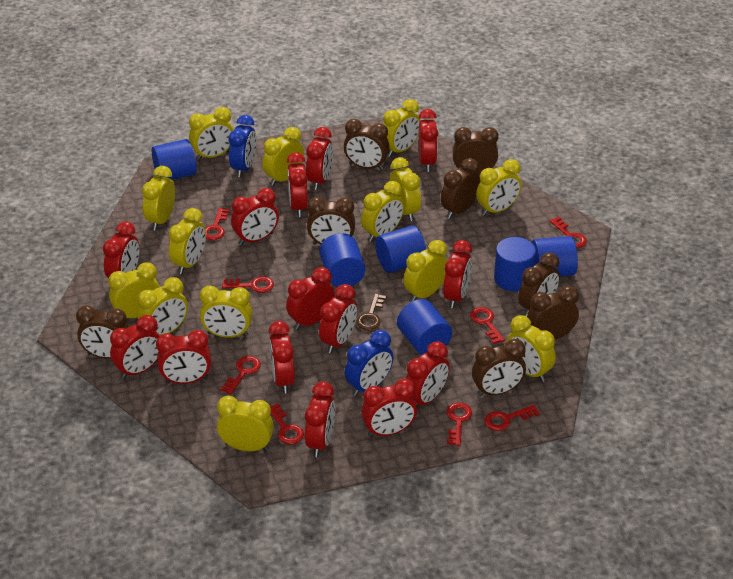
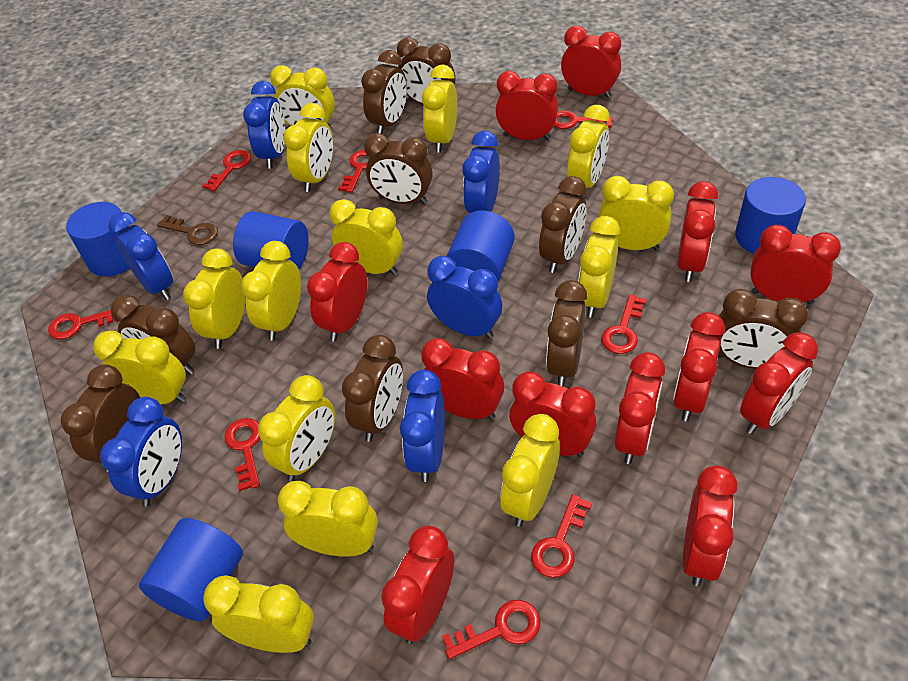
blue clock: [229,115,256,177] [345,330,394,396] = 2 -> [100,397,182,506] [109,212,173,300] [243,81,285,168] [400,370,445,482] [427,256,502,339] [462,131,500,213] = 6
blue cylinder: [152,139,197,180] [319,233,366,287] [375,225,426,273] [397,299,452,355] [494,237,536,291] [532,236,578,276] = 6 -> [66,202,129,276] [139,518,243,621] [233,211,309,270] [447,211,515,281] [735,177,806,254] = 5
brown clock: [76,305,129,359] [307,197,355,245] [344,119,389,170] [441,158,480,219] [453,127,499,175] [472,339,526,397] [518,252,560,317] [527,286,579,339] = 8 -> [61,364,140,472] [110,295,195,375] [342,334,403,442] [361,50,407,134] [364,133,432,204] [397,37,455,105] [539,176,587,273] [546,280,587,387] [718,289,808,369] = 9
red clock: [103,222,140,278] [110,315,160,379] [156,330,211,384] [231,188,279,245] [269,321,295,394] [286,267,335,330] [287,152,308,217] [305,381,335,457] [306,127,333,190] [319,284,357,353] [361,378,417,437] [406,341,449,406] [418,109,438,172] [443,240,472,308] = 14 -> [307,242,367,342] [381,526,454,644] [421,338,504,420] [495,71,558,140] [509,371,596,457] [561,26,621,98] [615,352,665,464] [673,312,725,422] [677,181,718,282] [683,465,738,586] [740,332,818,434] [750,225,841,304] = 12

